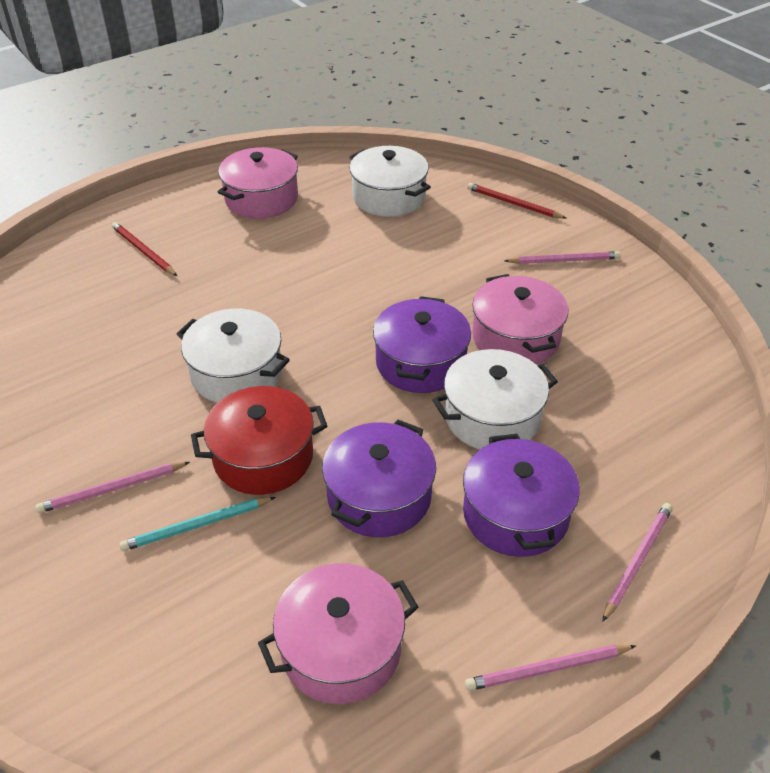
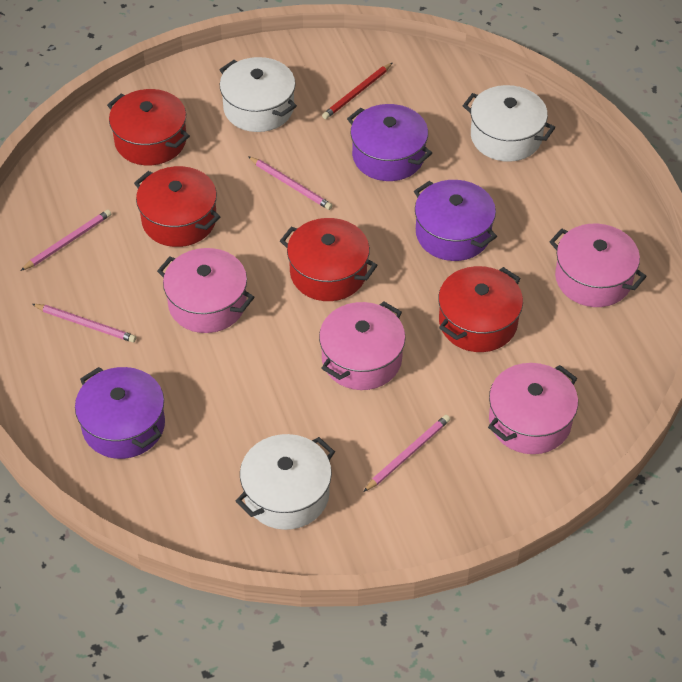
pink pot: [218,147,298,219] [258,563,418,704] [472,274,568,364] = 3 -> [157,248,254,333] [319,302,406,390] [488,363,578,454] [549,224,647,307] = 4
red pencil: [112,222,177,276] [467,183,567,219] = 2 -> [322,63,392,119] = 1
red pot: [191,386,327,495] = 1 -> [107,89,190,165] [134,166,220,247] [280,218,378,301] [438,266,523,352] = 4
turquoise pencil: [119,497,276,551] = 1 -> none = 0

